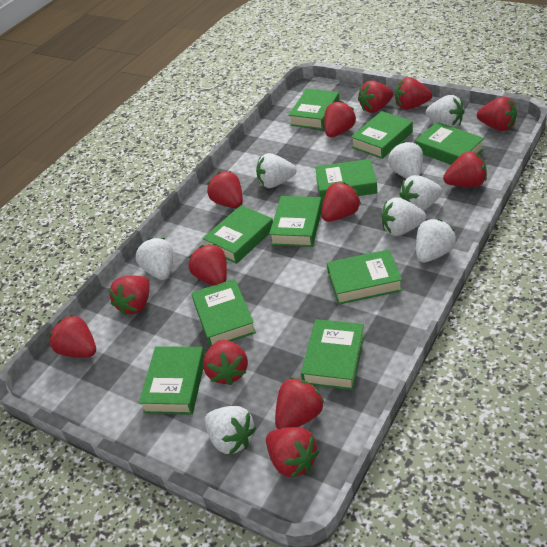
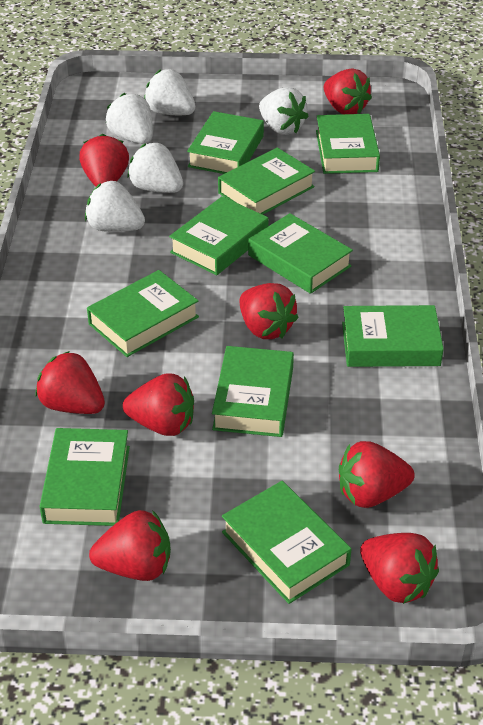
red strawberry: [49,315,96,357] [109,275,150,316] [188,244,227,286] [203,340,248,385] [207,171,243,208] [266,427,319,478] [275,377,325,429] [321,182,361,222] [324,101,356,137] [358,80,393,113] [395,77,432,110] [443,151,487,187] [477,96,517,131] = 13 -> [36,351,105,414] [79,134,129,186] [89,510,171,581] [123,373,194,436] [240,283,299,339] [324,68,372,114] [339,441,415,508] [360,533,439,604] = 8
white strawberry: [136,238,173,280] [205,406,256,455] [256,153,297,188] [381,197,426,236] [388,141,423,179] [399,175,442,211] [416,219,456,263] [426,95,464,128] = 8 -> [85,181,145,232] [106,93,153,144] [127,143,183,193] [144,69,196,115] [259,87,309,135] = 5

